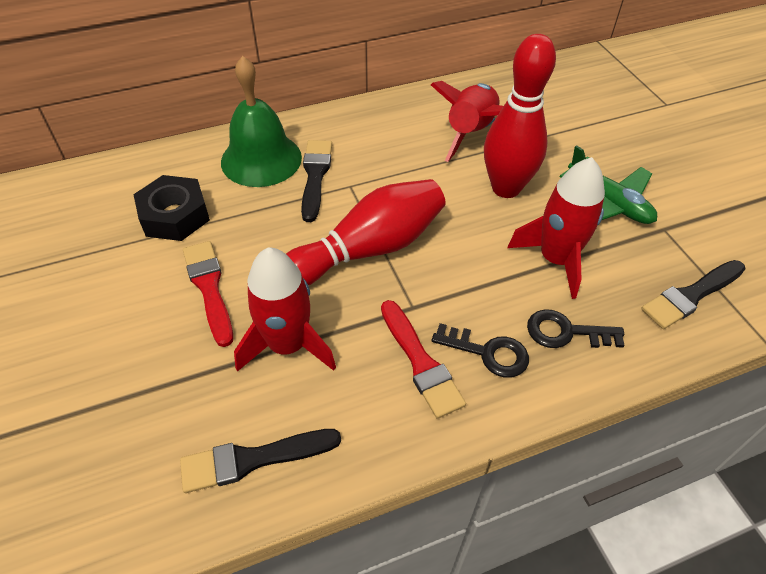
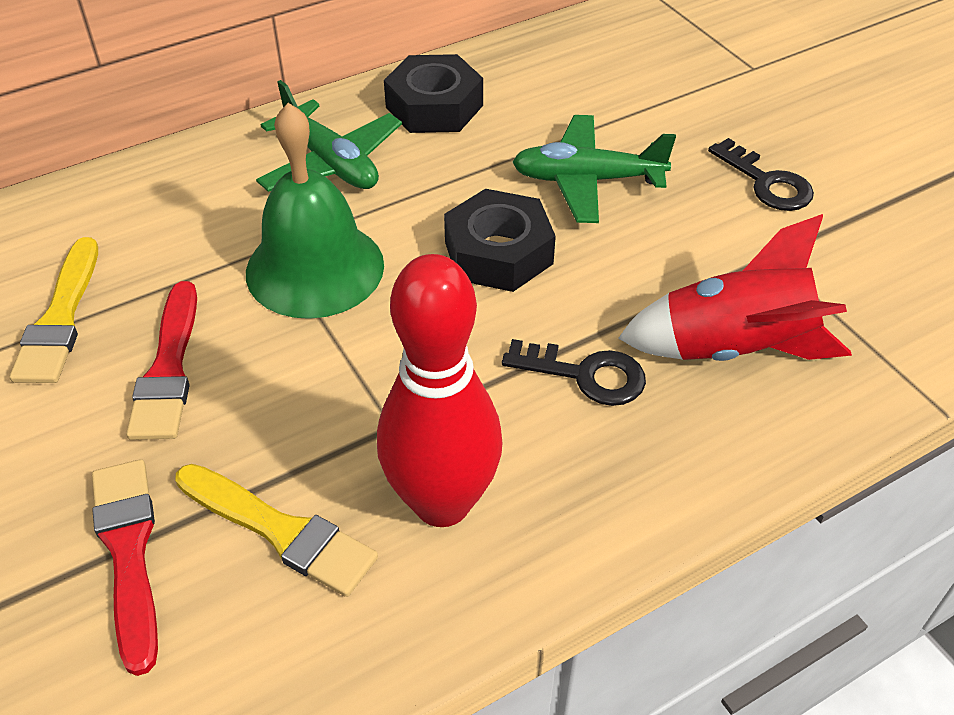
black brush: [180,429,341,493] [301,140,332,222] [642,260,746,329] = 3 -> none = 0
black nut: [133,175,210,241] = 1 -> [384,54,483,133] [444,189,556,292] = 2
green plane: [559,145,657,224] = 1 -> [256,80,402,192] [512,115,676,223] = 2
red bowling pin: [286,179,446,285] [484,34,556,198] = 2 -> [377,254,502,527] = 1
red rocket: [234,248,336,372] [431,81,503,162] [507,157,605,299] = 3 -> [618,214,852,361] = 1
yellow brush: none = 0 -> [10,237,98,383] [175,464,378,597] = 2

